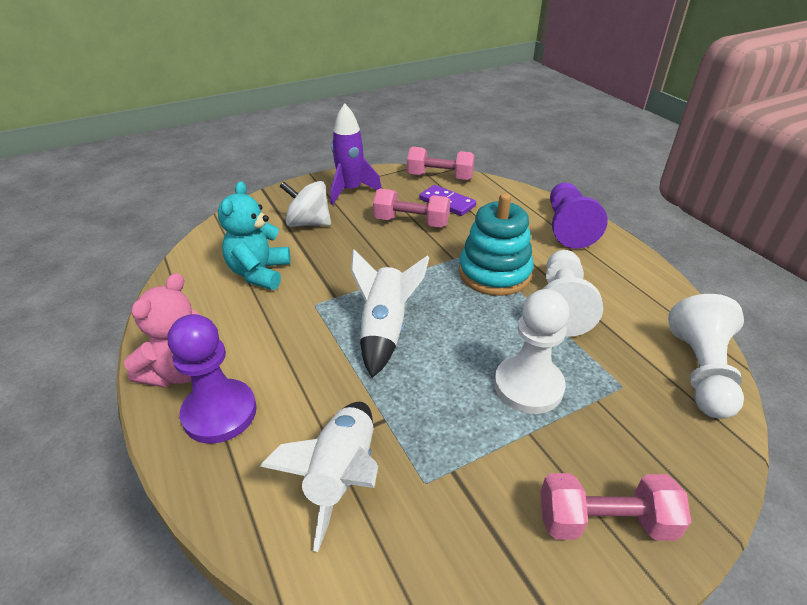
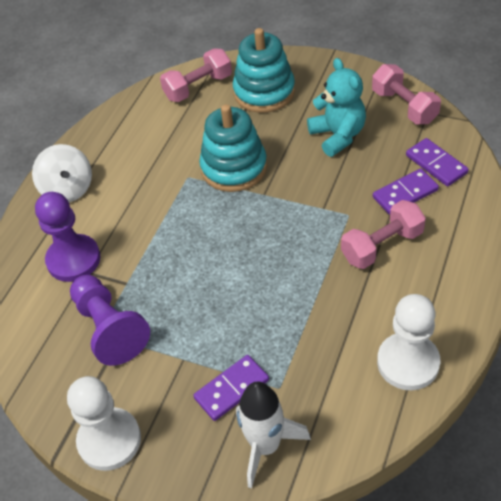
pink teddy bear: [124,273,199,388] = 1 -> none = 0
purple domino: [419,185,476,216] = 1 -> [193,355,269,421] [373,169,439,215] [406,138,469,187] = 3
purple rocket: [331,103,382,205] = 1 -> none = 0
turquoise stacking toy: [459,193,534,296] = 1 -> [199,104,267,192] [233,28,295,113] = 2
white pawn: [494,289,569,414] [543,250,603,337] [668,294,744,419] = 3 -> [67,376,141,471] [377,294,440,390] = 2
white rocket: [260,402,378,552] [351,249,430,378] = 2 -> [236,381,311,489] = 1

